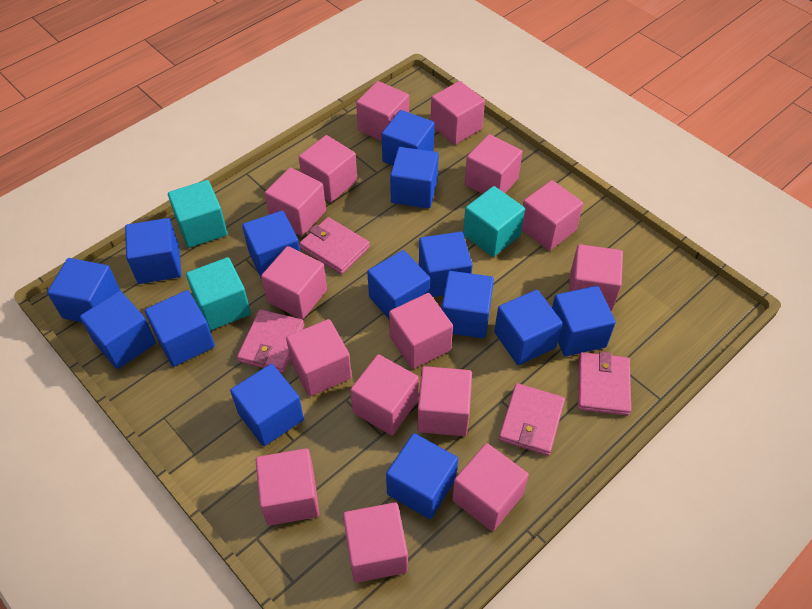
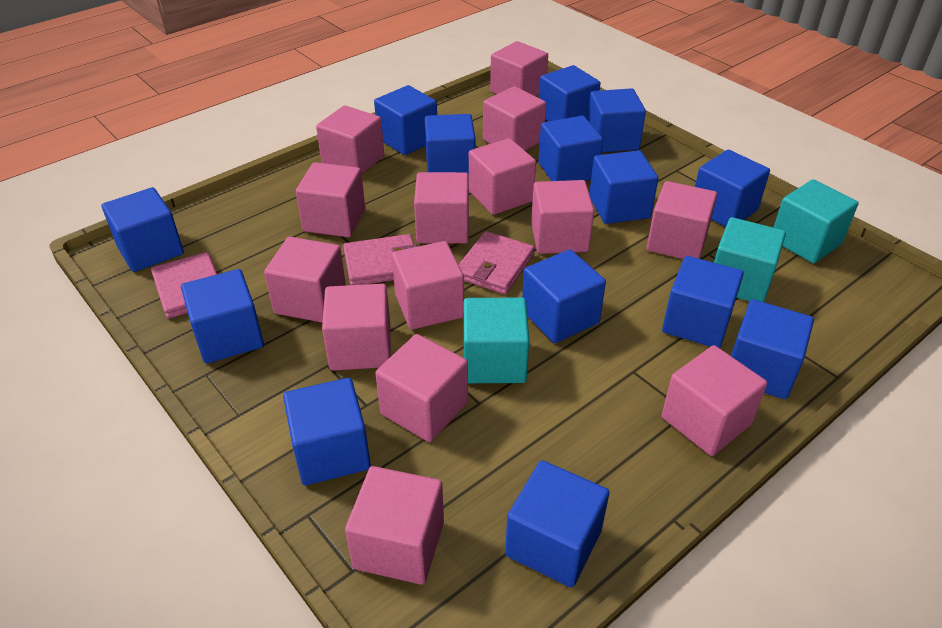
pink cube: [256,448,319,526] [261,246,327,320] [265,167,326,236] [286,319,352,396] [299,135,357,202] [343,502,408,583] [350,354,419,435] [356,81,409,141] [389,293,453,369] [417,366,472,436] [431,81,485,145] [452,443,529,531] [465,134,523,194] [522,180,583,251] [569,244,623,311] = 15 -> [264,237,346,323] [296,162,365,237] [316,105,384,174] [322,284,391,371] [345,466,444,585] [375,334,468,442] [392,241,464,330] [414,172,469,244] [469,138,536,215] [483,86,546,150] [490,41,548,96] [531,180,594,254] [647,181,717,259] [661,345,767,456] = 14
pink wallet: [237,309,304,373] [299,217,370,274] [499,383,565,456] [578,351,631,416] = 4 -> [151,252,217,319] [343,234,417,285] [458,231,535,294] = 3

